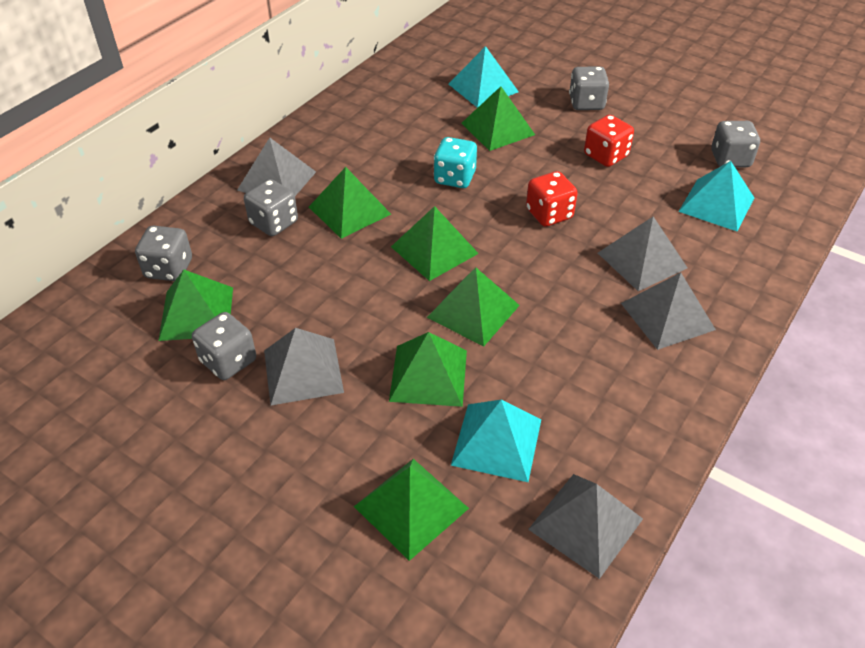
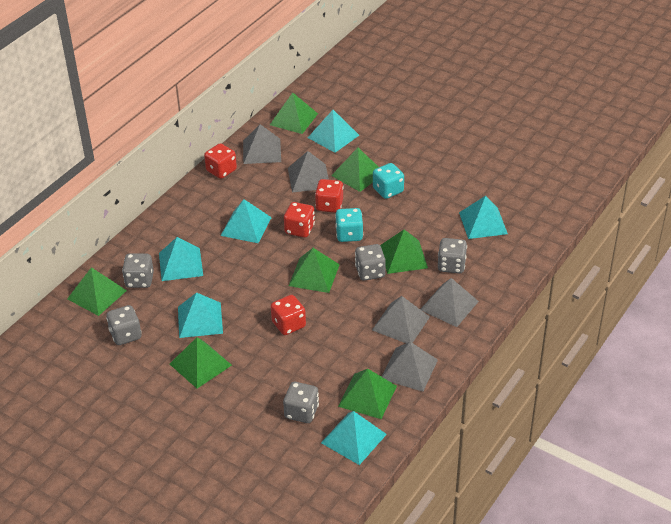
red dice: [526,171,578,227] [584,115,634,167] = 2 -> [204,143,237,179] [271,295,306,335] [284,202,315,238] [315,179,343,213] = 4
turquoise dice: [434,137,477,188] = 1 -> [335,208,363,242] [373,163,404,199] = 2
turquoise pyramid: [449,46,519,108] [451,400,542,482] [678,161,754,232] = 3 -> [159,237,203,281] [178,292,223,338] [220,199,272,243] [308,110,359,153] [321,411,387,465] [459,196,508,239] = 6

